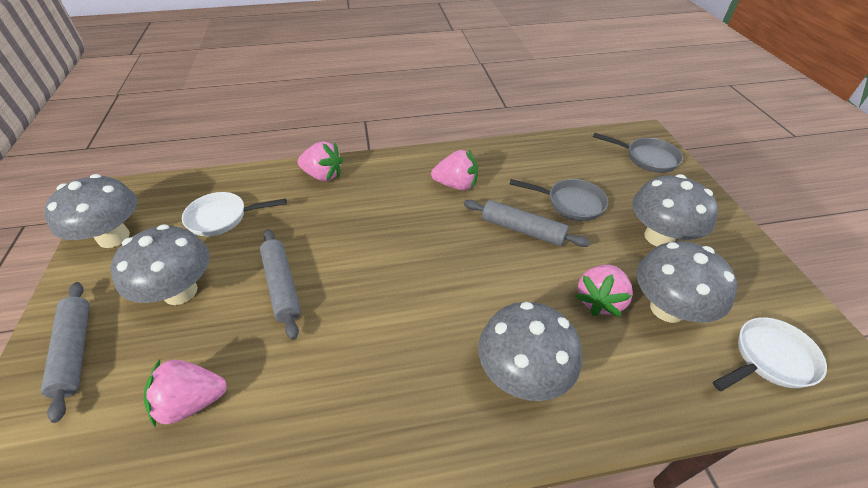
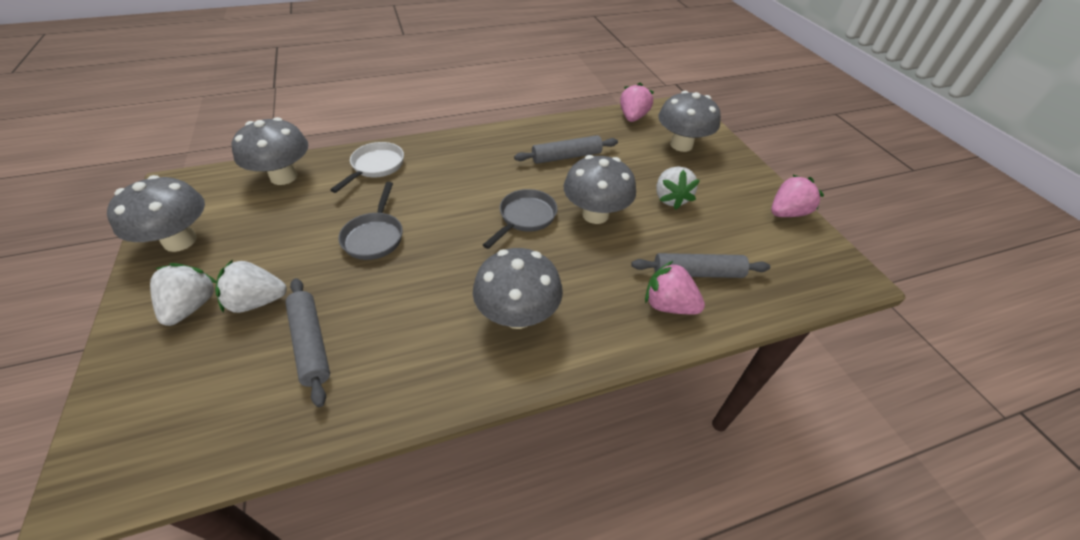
pink strawberry: [144,359,227,428] [297,141,343,181] [431,150,478,190] [575,265,633,317] = 4 -> [620,82,654,122] [645,261,705,315] [771,175,824,217] = 3
white pan: [182,192,287,236] [713,317,827,391] = 2 -> [330,142,404,193] = 1
white strawberry: none = 0 -> [150,263,217,326] [215,259,287,313] [656,166,700,210] = 3

